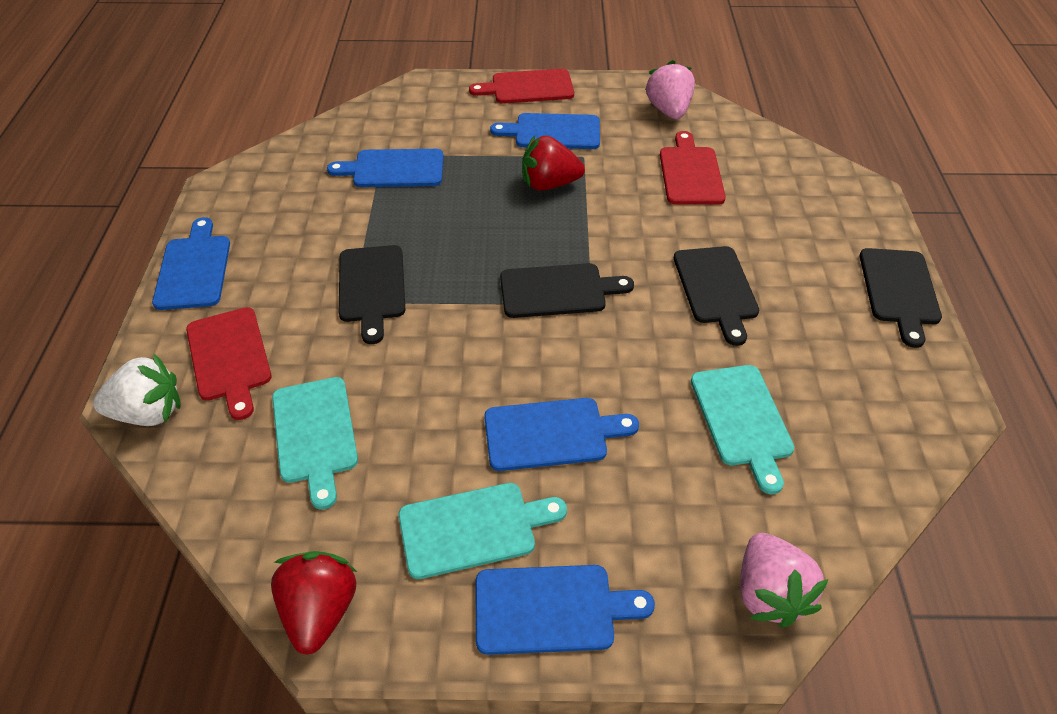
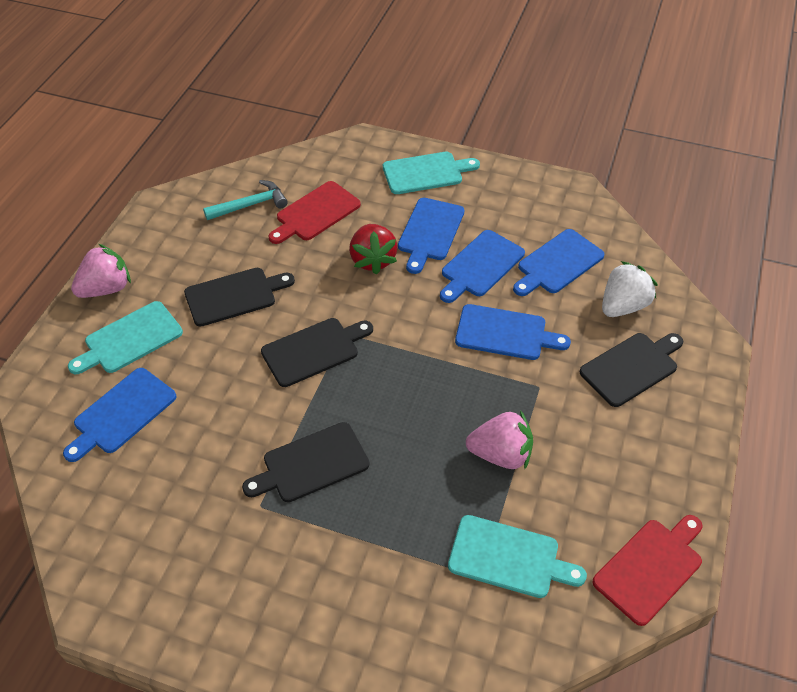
red cutting board: [186,307,272,420] [469,69,574,104] [660,131,726,205] = 3 -> [268,181,361,244] [592,515,702,626] = 2
red strawberry: [271,551,357,655] [522,136,585,191] = 2 -> [349,224,398,275] = 1
turquoise hammer: none = 0 -> [203,180,288,220] = 1

